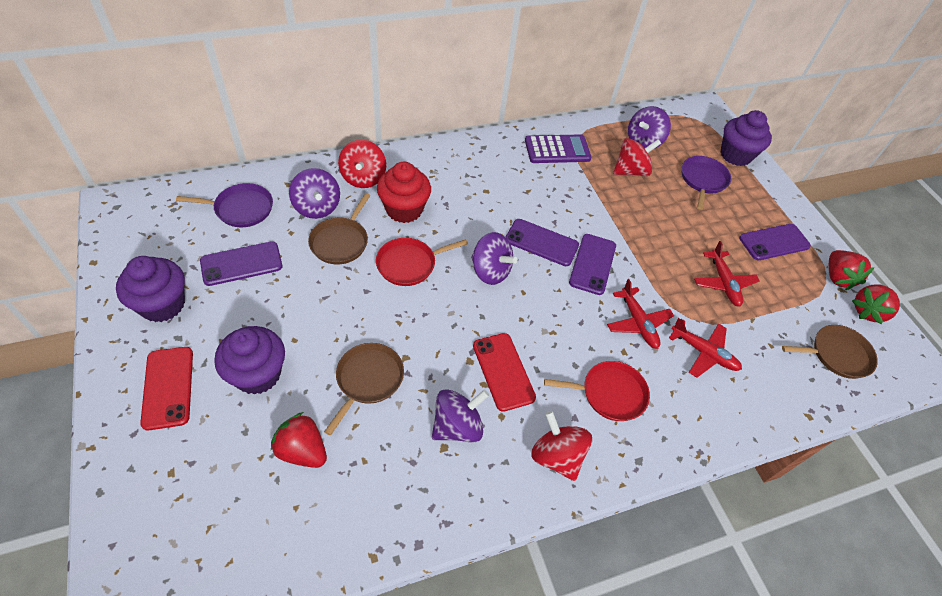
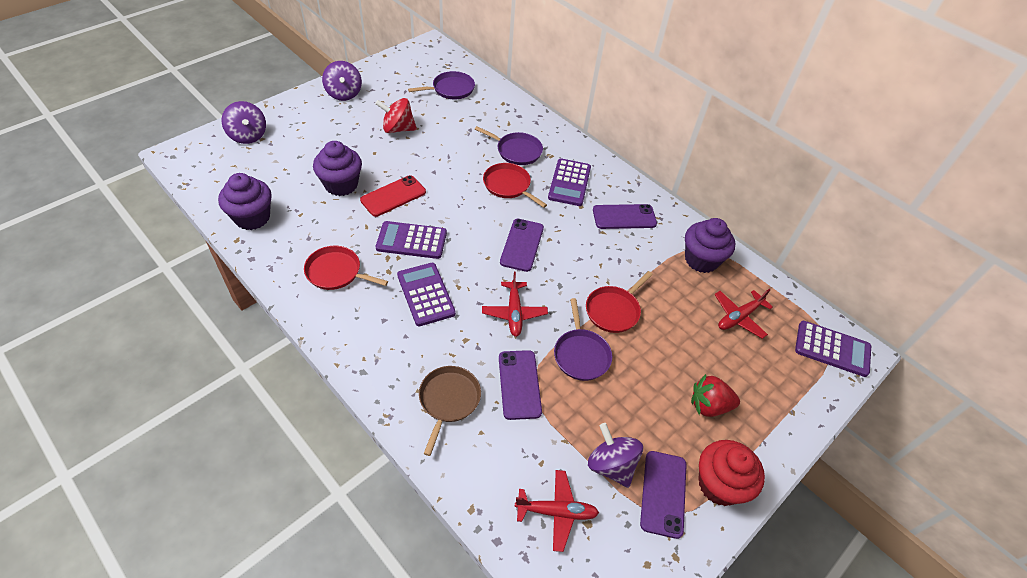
brown pan: [308,193,370,264] [324,343,404,435] [782,325,878,379] = 3 -> [419,366,481,456] = 1
purple calculator: [525,134,592,163] = 1 -> [376,221,447,259] [397,263,456,326] [548,159,591,206] [795,321,871,377] = 4
purple pan: [176,183,273,227] [682,156,731,210] = 2 -> [408,71,475,99] [475,126,543,165] [554,298,612,381] = 3
purple spinning top: [289,168,340,219] [432,389,489,443] [471,232,518,285] [628,106,671,149] = 4 -> [222,101,266,144] [322,61,362,101] [588,423,643,488] = 3
red pan: [376,238,468,286] [544,361,650,421] = 2 -> [304,246,388,290] [483,163,547,208] [586,271,653,333] = 3
red phone: [140,347,193,430] [473,333,536,412] = 2 -> [360,175,426,217] = 1
red spinning top: [338,140,386,188] [531,411,592,481] [613,138,661,176] = 3 -> [375,98,417,133] = 1
red strawberry: [271,412,327,468] [829,250,874,290] [852,285,900,324] = 3 -> [691,374,740,417] = 1

